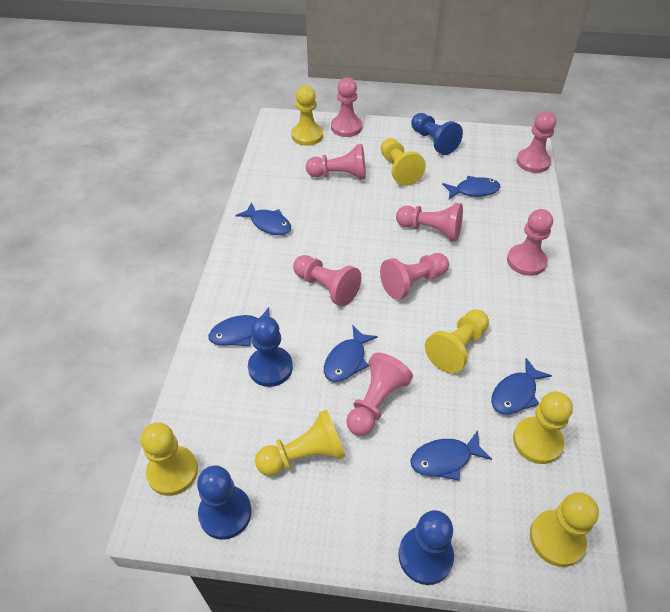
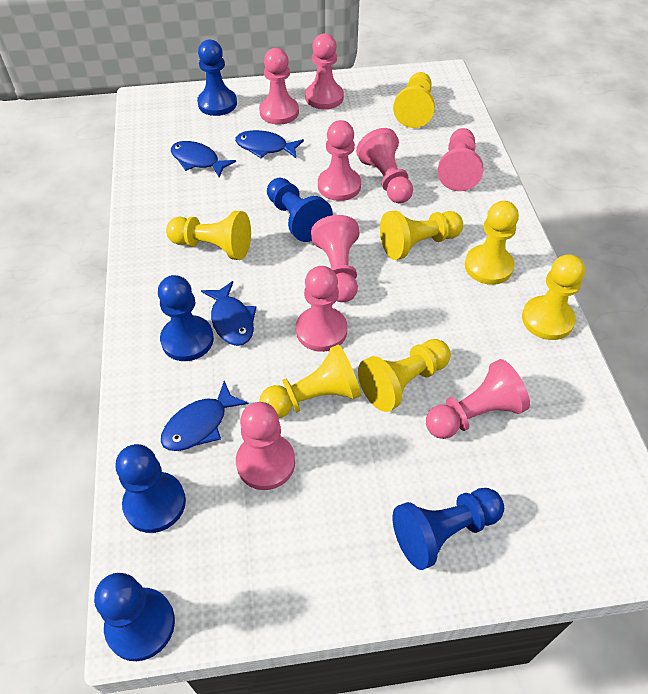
blue fish: [208,307,269,346] [236,202,291,235] [324,325,378,382] [410,430,492,481] [442,176,500,199] [491,358,552,415] = 6 -> [161,381,249,451] [171,141,236,178] [201,281,256,346] [235,130,304,158] = 4
blue pawn: [197,465,252,540] [248,316,293,387] [398,510,454,585] [411,113,463,155] = 4 -> [94,573,175,661] [115,444,186,533] [158,275,214,361] [197,39,237,116] [267,178,333,242] [393,488,504,570] = 6
pink pawn: [293,255,361,307] [306,144,366,180] [331,77,362,137] [346,353,413,436] [380,253,449,299] [396,203,463,241] [507,209,553,276] [516,111,556,173] = 8 -> [236,402,295,490] [259,48,299,125] [296,266,348,352] [305,33,344,109] [311,215,360,302] [318,120,361,201] [356,128,413,203] [426,359,530,439] [438,128,483,191] = 9

